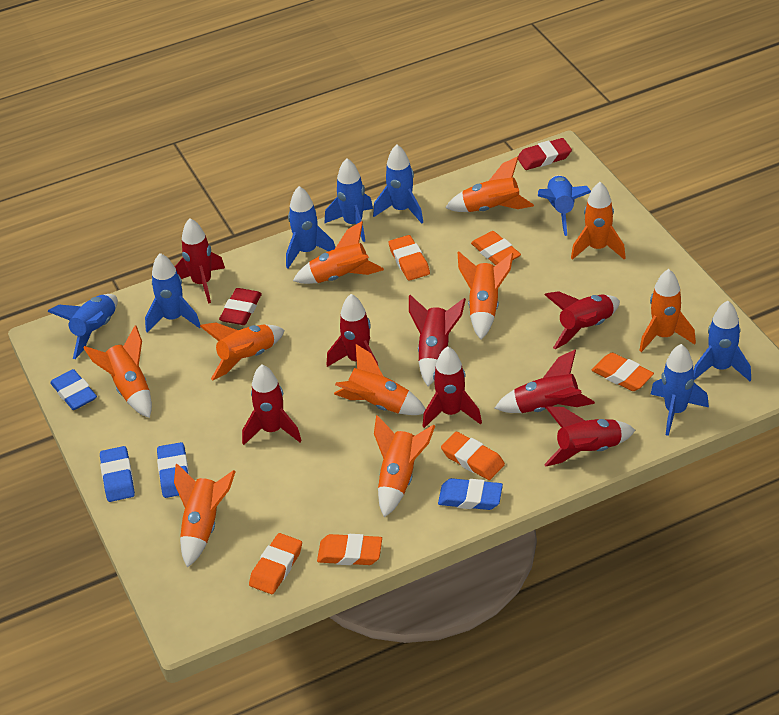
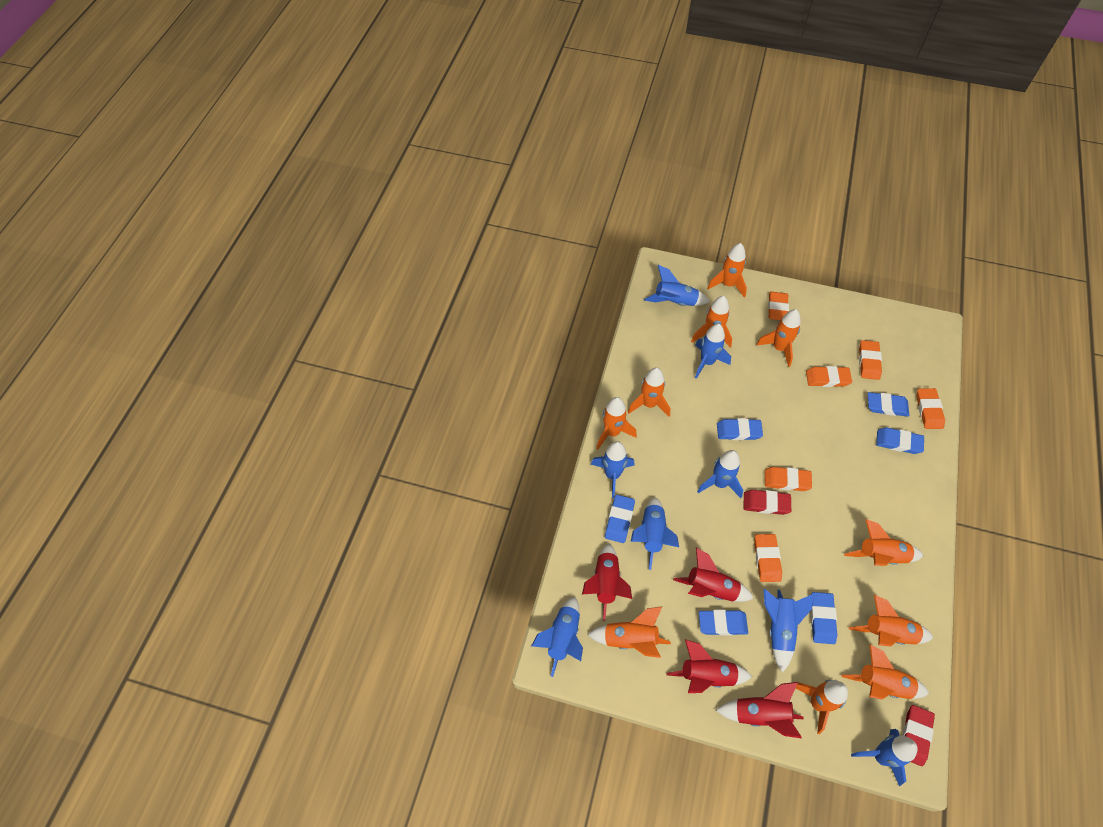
blue eraser: [50,369,97,410] [100,446,135,502] [157,442,189,498] [438,478,503,510] = 4 -> [605,495,635,543] [699,610,748,636] [717,418,763,440] [810,592,837,644] [868,392,909,417] [876,427,924,454] = 6
red rocket: [175,218,225,304] [242,364,302,445] [327,294,378,367] [409,295,466,386] [423,346,482,428] [495,349,595,413] [544,291,620,349] [544,406,635,466] = 8 -> [582,543,632,621] [667,639,752,693] [673,548,754,602] [716,682,804,739] = 4

